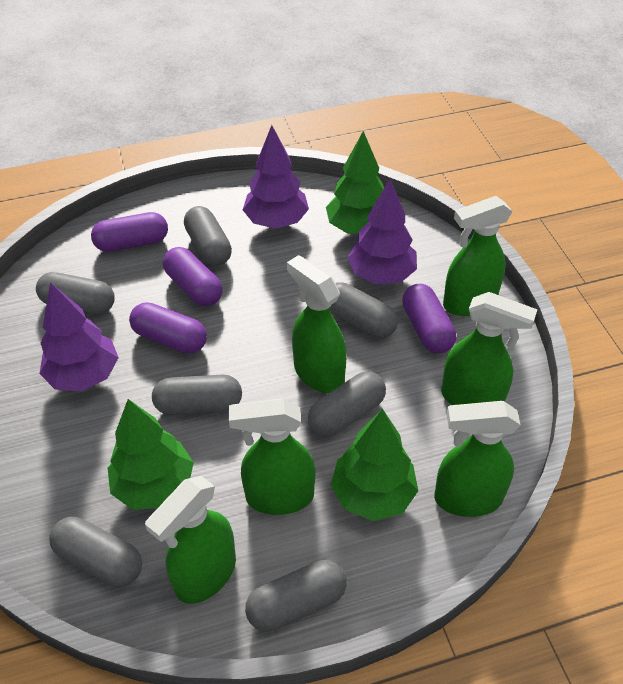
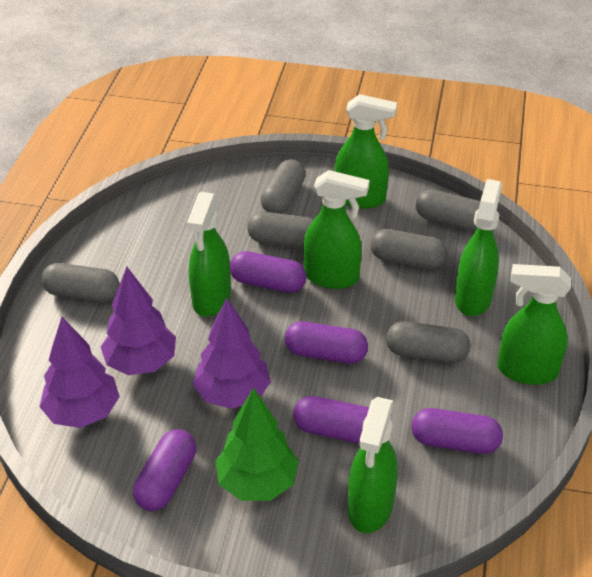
green tree: [108,399,194,510] [326,131,384,234] [331,409,418,521] = 3 -> [215,388,299,501] = 1
grey capsule: [36,272,115,314] [49,517,142,587] [152,374,242,415] [184,206,232,266] [245,560,346,632] [308,371,386,437] [330,282,398,338] = 7 -> [41,263,120,302] [247,212,314,248] [260,159,306,214] [371,229,447,269] [386,321,470,363] [416,189,480,231] = 6
purple capsule: [91,212,168,252] [129,302,207,354] [163,247,223,306] [402,284,456,353] = 4 -> [133,429,196,511] [230,251,307,293] [285,321,368,364] [293,396,369,444] [411,408,503,454] = 5

